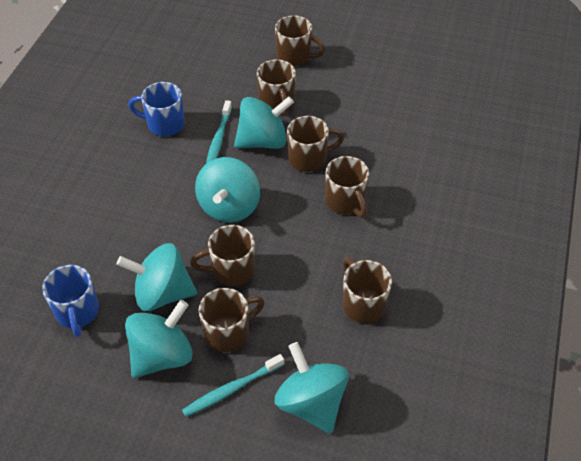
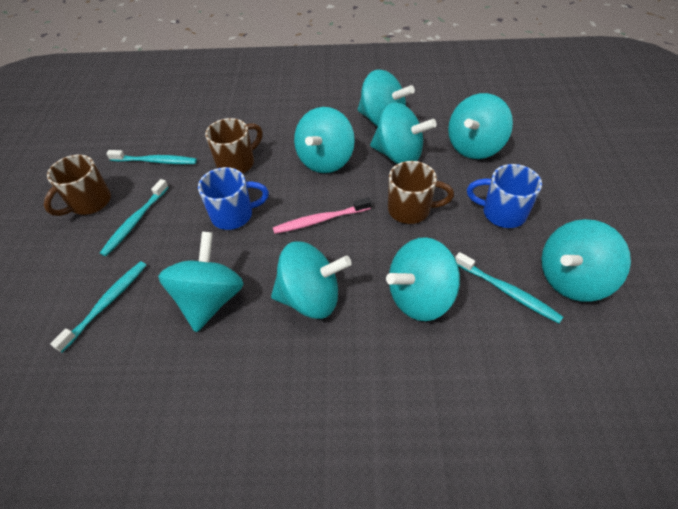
brown mug: [190,225,255,286] [199,288,265,352] [257,59,296,115] [275,15,325,67] [287,116,344,172] [325,156,369,218] [342,257,392,323] = 7 -> [44,154,111,216] [205,118,263,174] [388,161,454,224] = 3
pink toothbrush: none = 0 -> [273,197,371,234] = 1
turquoise spinning top: [117,243,197,311] [125,300,193,378] [195,157,260,223] [234,96,294,149] [275,342,349,434] = 5 -> [158,231,244,332] [271,242,352,319] [294,107,355,173] [357,69,415,127] [370,103,437,164] [386,237,460,321] [448,93,513,159] [542,219,631,302] = 8
turquoise toothbrush: [182,354,284,417] [206,100,232,164] = 2 -> [50,261,147,352] [100,179,169,256] [106,150,197,164] [455,252,563,323] = 4

